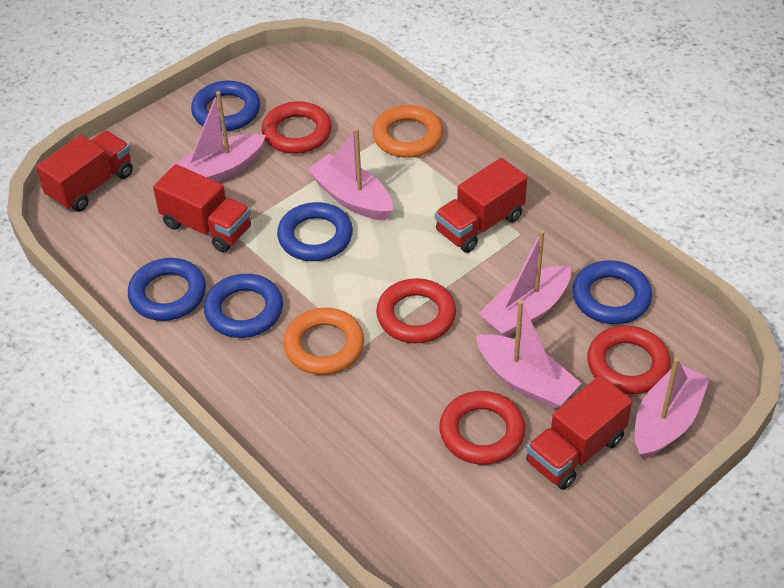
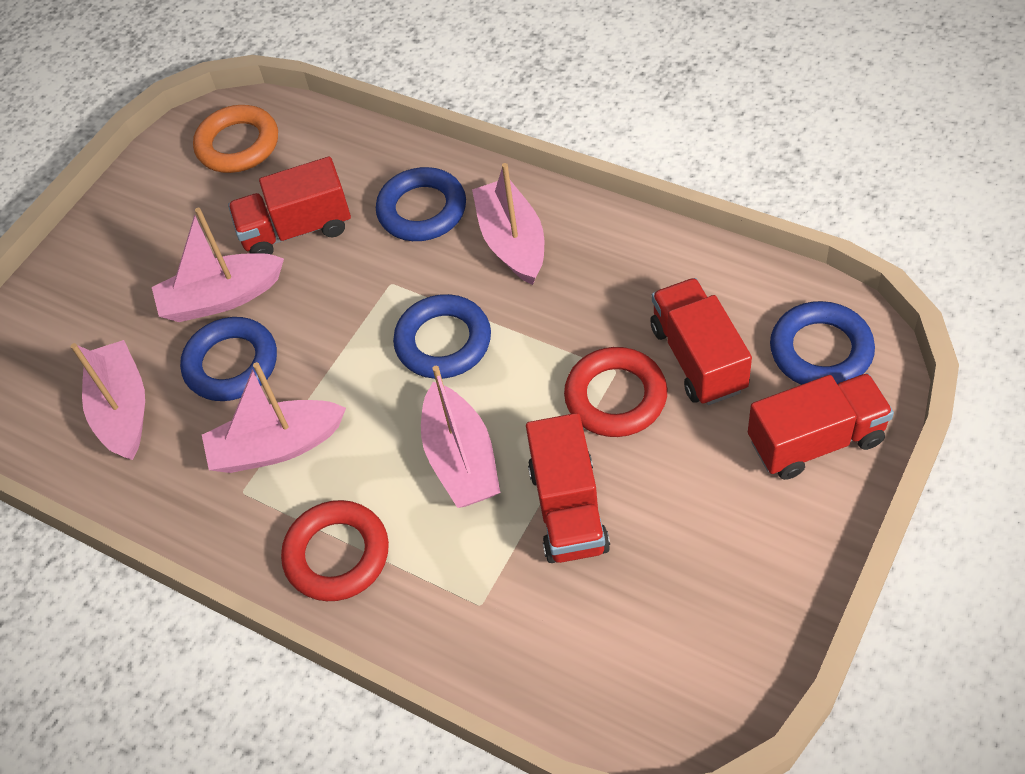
blue ring: [128,258,206,321] [191,80,260,131] [204,274,283,338] [277,202,353,261] [572,260,652,324] = 5 -> [180,317,277,401] [376,167,466,241] [393,294,491,379] [770,301,875,385] = 4
orange ring: [283,308,364,375] [372,105,443,158] = 2 -> [193,105,278,173] = 1
red ring: [262,101,332,154] [376,278,456,343] [439,391,525,465] [587,325,671,394] = 4 -> [281,500,389,601] [564,347,667,437] = 2

